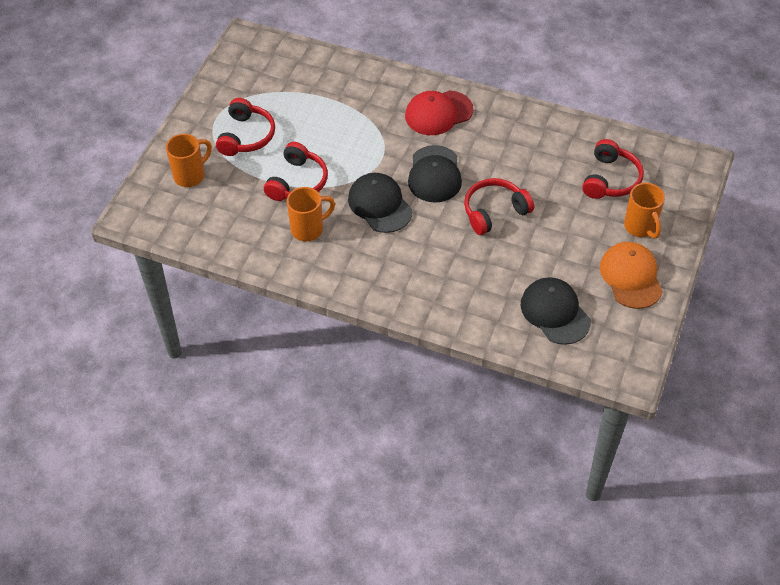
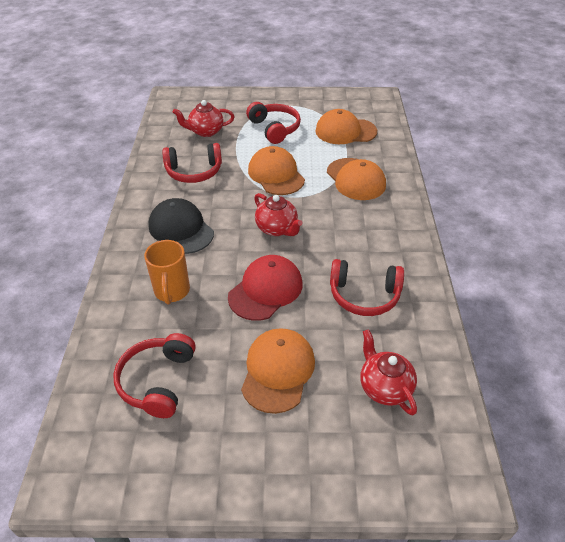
black cap: [348,173,412,233] [408,145,462,203] [521,277,591,345] = 3 -> [148,198,214,254] = 1
orange cap: [600,242,663,309] = 1 -> [241,328,315,414] [248,146,305,195] [315,109,377,144] [327,158,386,200] = 4
orange mug: [166,134,212,187] [287,187,335,241] [624,183,665,239] = 3 -> [144,240,190,305] = 1
red teapot: none = 0 -> [173,100,234,137] [254,193,303,236] [360,329,417,416] = 3

